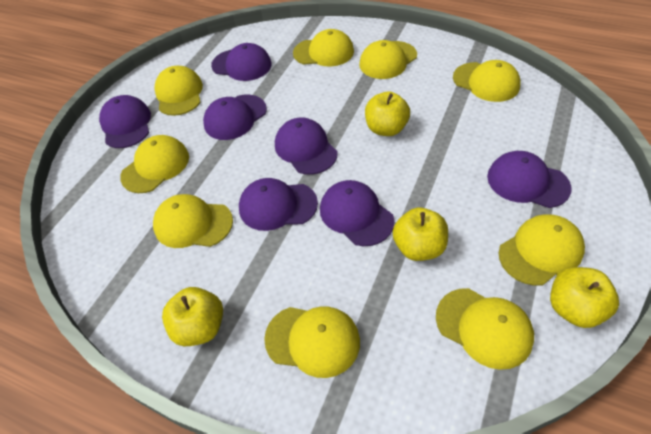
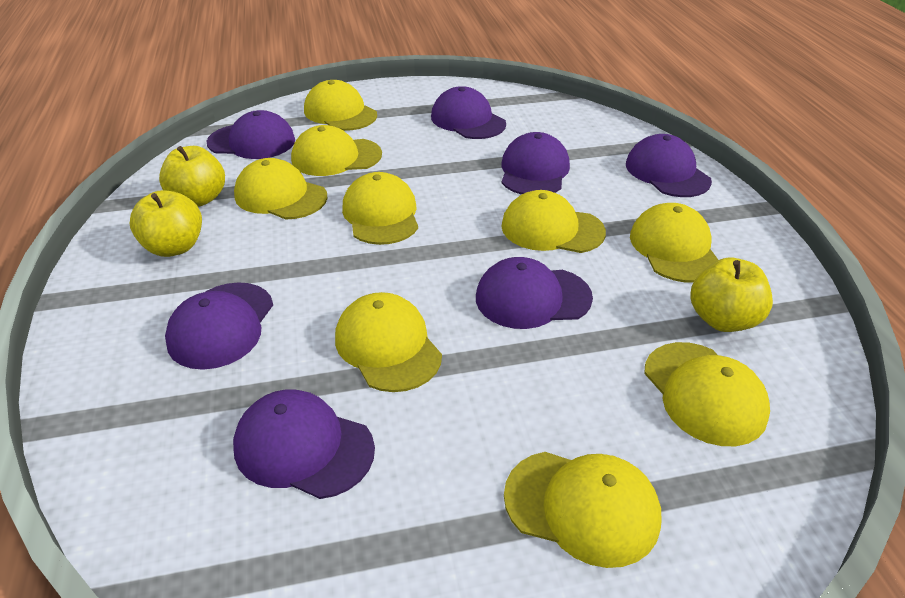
yellow apple: [162,287,223,346] [365,91,410,136] [393,208,448,261] [550,267,619,328] = 4 -> [129,190,202,257] [159,146,225,207] [690,258,773,332] = 3

